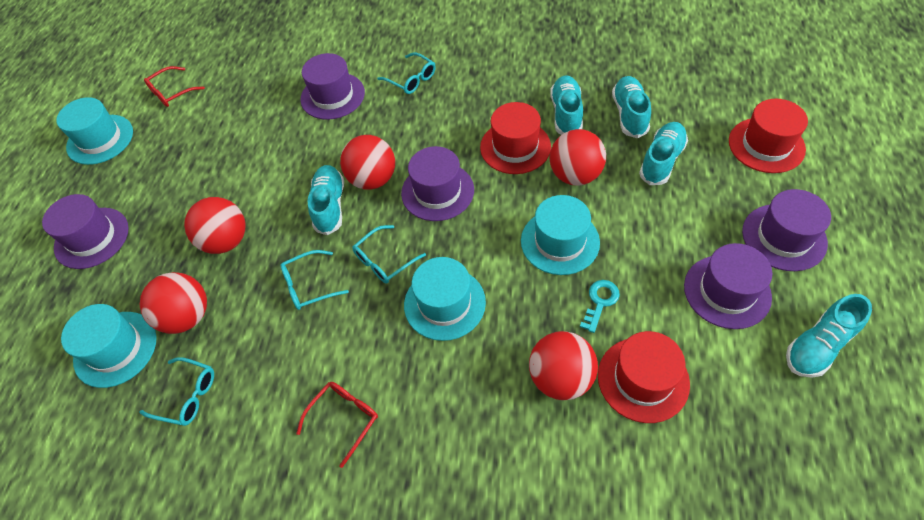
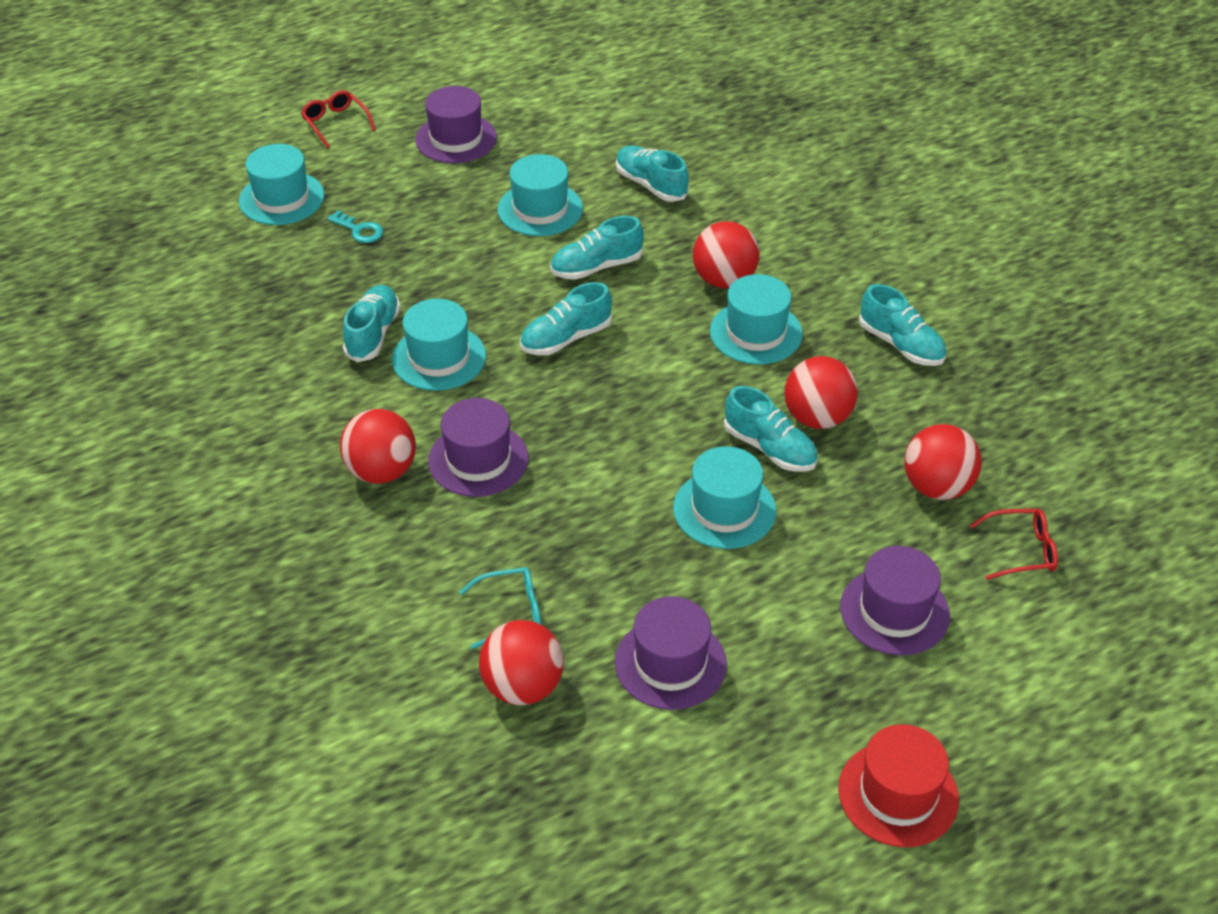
purple hat: [42,194,129,269] [300,53,365,120] [401,146,474,221] [684,243,773,329] [742,189,831,271] = 5 -> [415,86,497,163] [428,398,528,497] [615,596,727,710] [840,546,950,655] = 4
red hat: [480,102,551,174] [598,331,690,423] [729,99,808,173] = 3 -> [838,724,959,847] = 1
turquoise glasses: [139,357,214,426] [280,250,349,310] [352,225,426,284] [377,52,436,94] = 4 -> [459,567,541,649] = 1
turquoise hat: [56,97,133,165] [61,304,157,388] [404,257,486,341] [521,195,600,275] = 4 -> [239,144,324,225] [392,299,486,391] [498,154,583,236] [673,446,776,549] [710,274,803,364] = 5
turquoise shoe: [308,165,344,235] [550,75,583,135] [612,76,651,138] [639,122,688,185] [786,294,872,378] = 5 -> [343,285,401,362] [520,282,612,355] [550,216,644,280] [616,146,689,202] [724,386,818,472] [859,284,947,366] = 6

